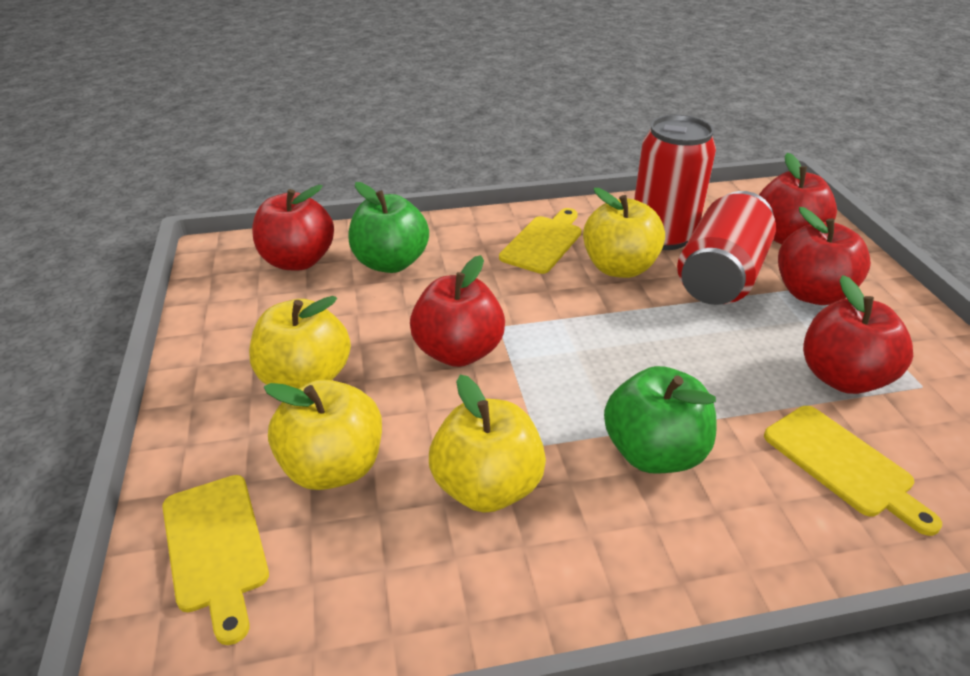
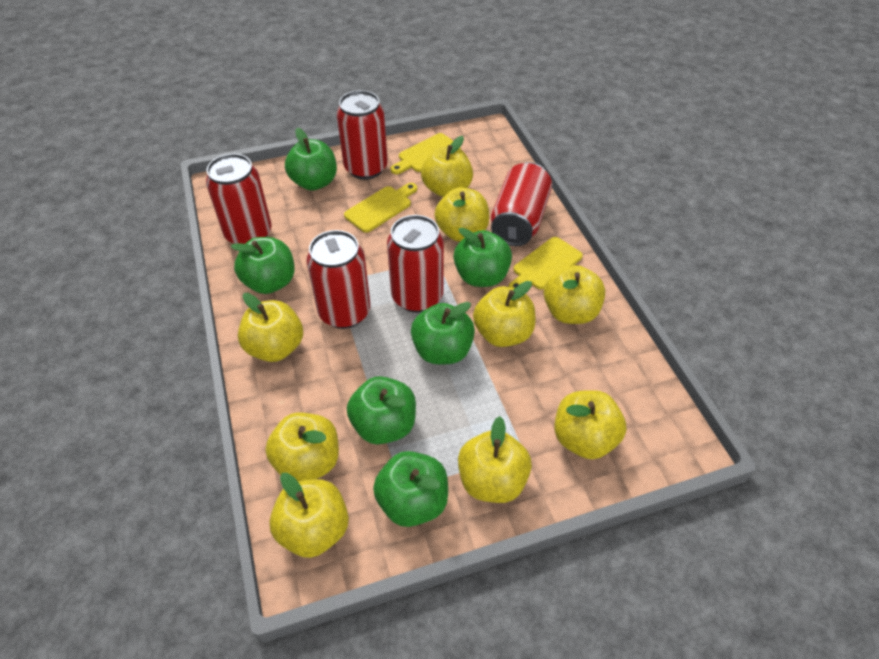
green apple: [348,182,429,273] [604,366,716,474] = 2 -> [230,237,295,294] [285,128,337,191] [347,376,416,445] [373,451,448,527] [411,302,475,364] [453,228,512,287] = 6
red apple: [252,185,334,270] [410,255,505,367] [759,153,837,245] [778,207,871,305] [803,275,913,394] = 5 -> none = 0
red can: [634,115,716,250] [677,191,776,305] = 2 -> [206,154,272,244] [306,230,370,329] [337,90,388,180] [387,215,444,313] [491,162,552,246] = 5
yellow apple: [249,296,351,389] [264,379,382,490] [429,375,546,513] [583,188,665,278] = 4 -> [238,293,303,362] [266,413,339,481] [269,473,349,558] [421,136,473,197] [435,187,489,242] [458,416,532,503] [473,281,535,347] [543,265,605,324] [554,390,626,459] = 9

